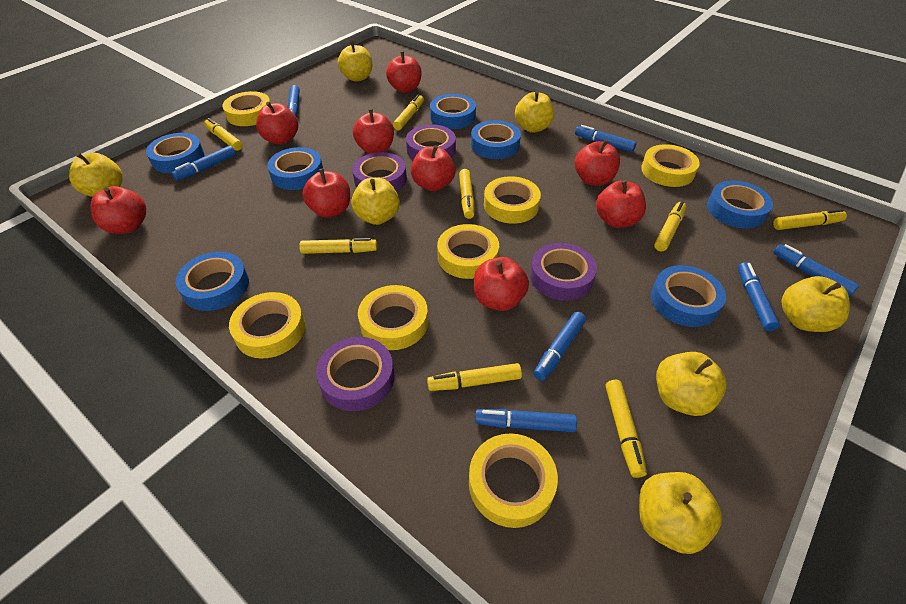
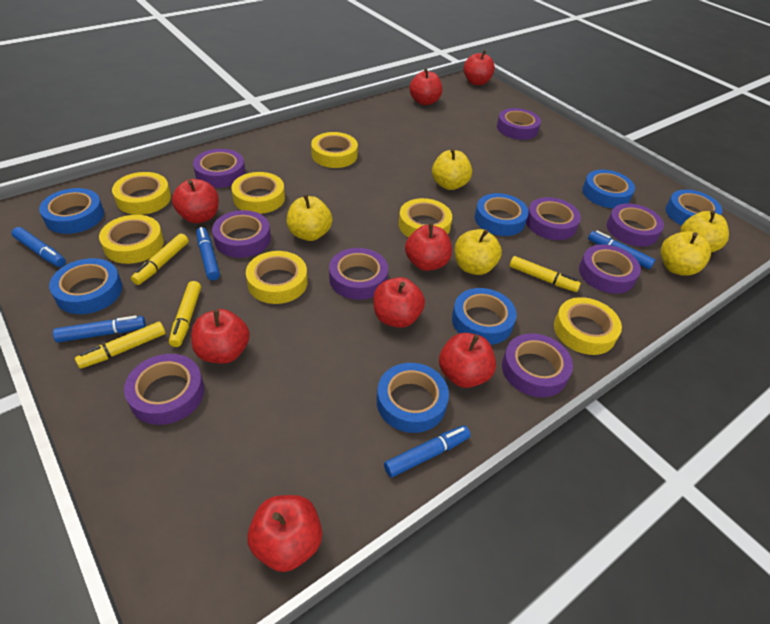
blue marker: [172,145,236,181] [287,85,300,117] [475,409,577,432] [534,312,586,381] [575,125,636,152] [738,262,780,331] [773,244,859,296] = 7 -> [12,227,66,267] [53,316,146,343] [196,227,220,280] [384,426,471,477] [588,231,656,269] = 5
purple tape: [316,337,394,411] [352,152,407,192] [406,125,456,160] [530,243,597,301] = 4 -> [124,354,204,425] [193,149,245,188] [212,210,271,258] [329,248,388,300] [497,108,541,140] [502,333,573,397] [526,197,581,240] [579,244,641,294] [607,203,664,247] = 9
red apple: [90,186,146,234] [256,102,298,144] [302,169,350,218] [353,109,394,154] [386,52,422,93] [411,145,456,191] [474,257,529,311] [575,139,620,186] [596,180,646,228] = 9 -> [172,179,219,223] [191,309,250,364] [247,495,322,572] [373,277,425,328] [405,223,452,271] [409,68,442,105] [439,333,496,388] [464,50,495,85] = 8
yellow apple: [69,153,123,197] [338,41,372,82] [351,178,400,225] [515,91,554,133] [639,472,722,554] [656,352,727,416] [782,276,850,332] = 7 -> [287,194,332,241] [432,148,472,190] [455,229,502,275] [661,231,711,276] [680,210,729,253] = 5
yellow marker: [204,118,243,151] [299,238,377,254] [393,94,424,130] [427,363,522,391] [459,169,475,219] [605,380,647,478] [654,201,686,251] [773,209,847,230] = 8 -> [75,322,165,369] [131,234,189,285] [169,281,201,347] [510,256,581,292] = 4

